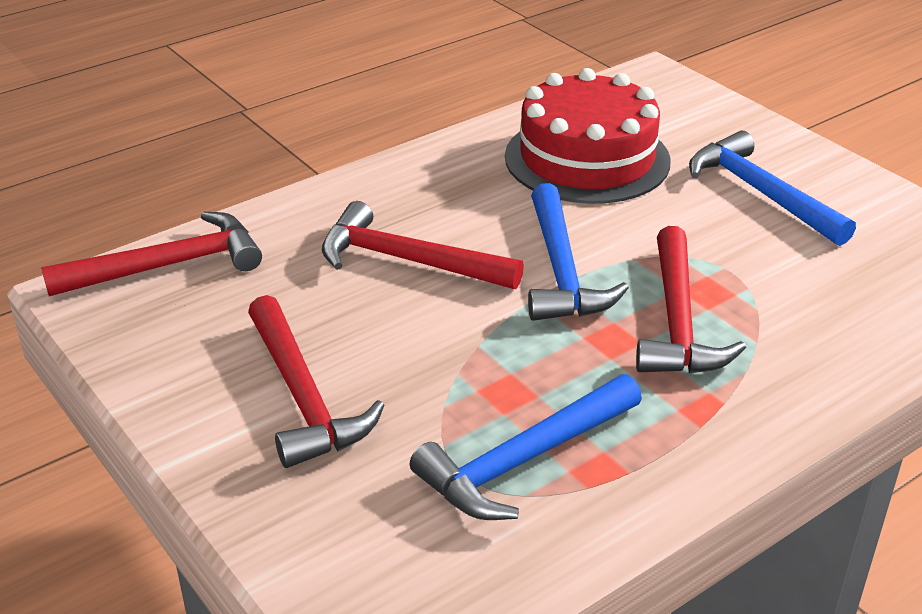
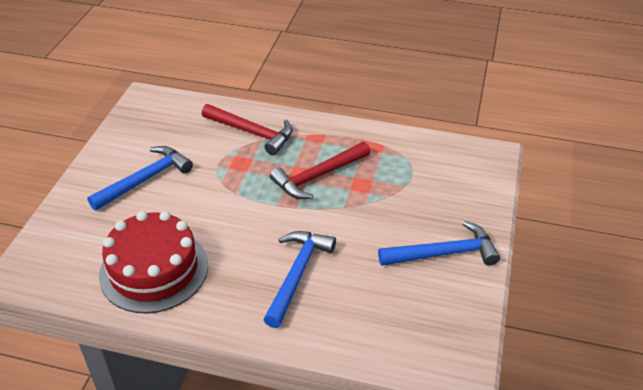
red hammer: [41,212,262,296] [248,295,384,468] [322,201,524,289] [636,226,746,373] = 4 -> [202,104,293,155] [270,142,371,199] = 2

